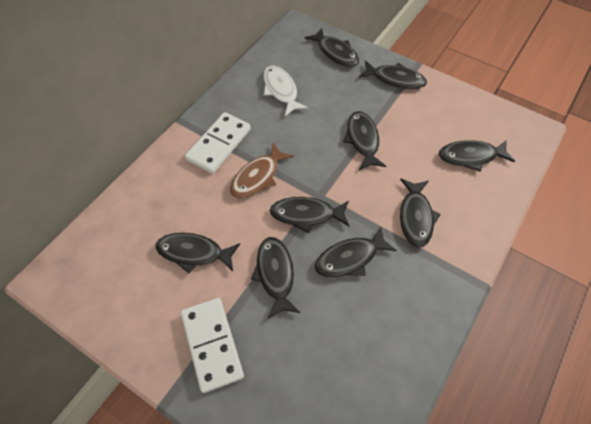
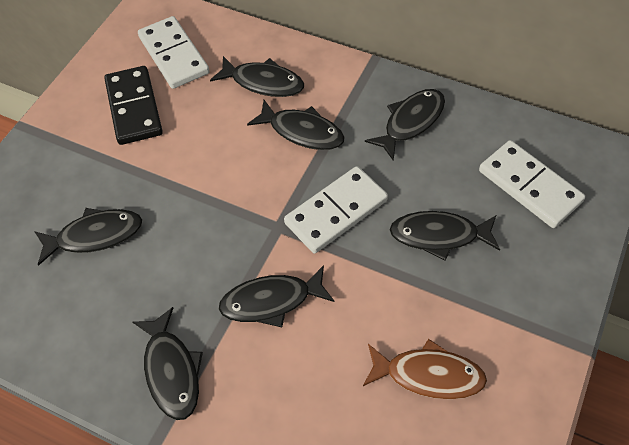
black domino: none = 0 -> [104,66,163,145] = 1
black fish: [156,233,240,273] [251,237,300,318] [270,197,349,233] [305,28,359,67] [315,226,397,277] [343,111,386,170] [359,60,427,89] [400,179,440,248] [439,140,515,172] = 9 -> [34,208,142,266] [133,307,203,420] [210,56,304,97] [219,265,335,327] [247,100,345,150] [365,89,445,161] [390,211,500,261] = 7
white domino: [181,298,244,393] [185,112,251,173] = 2 -> [138,16,210,89] [284,166,388,253] [479,140,585,228] = 3
white fish: [263,66,308,116] = 1 -> none = 0

